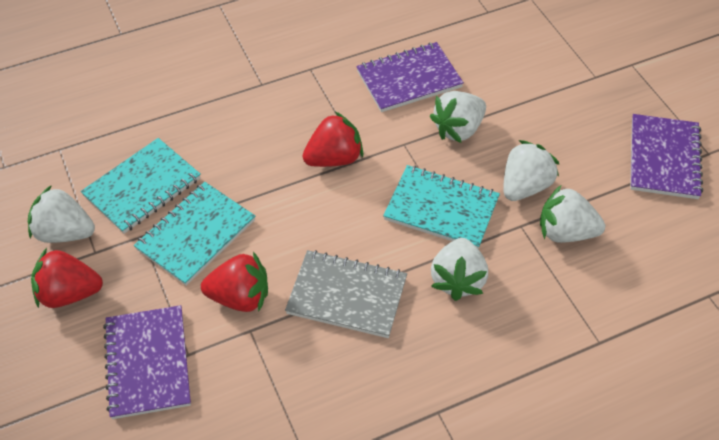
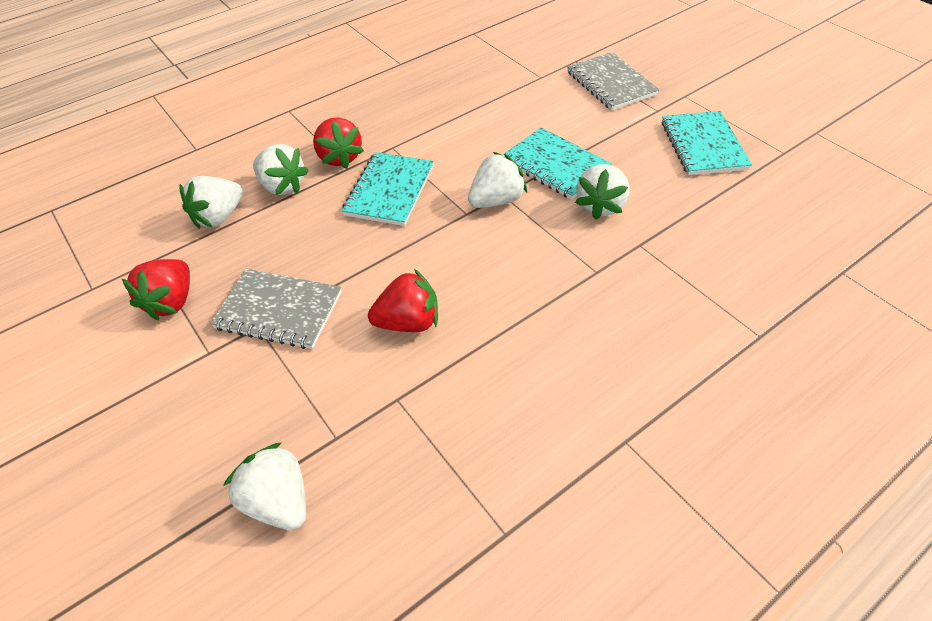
grey notebook: [285,250,407,338] = 1 -> [210,269,342,349] [567,52,659,110] = 2
purple notebook: [103,305,191,419] [356,42,464,112] [630,114,703,199] = 3 -> none = 0

